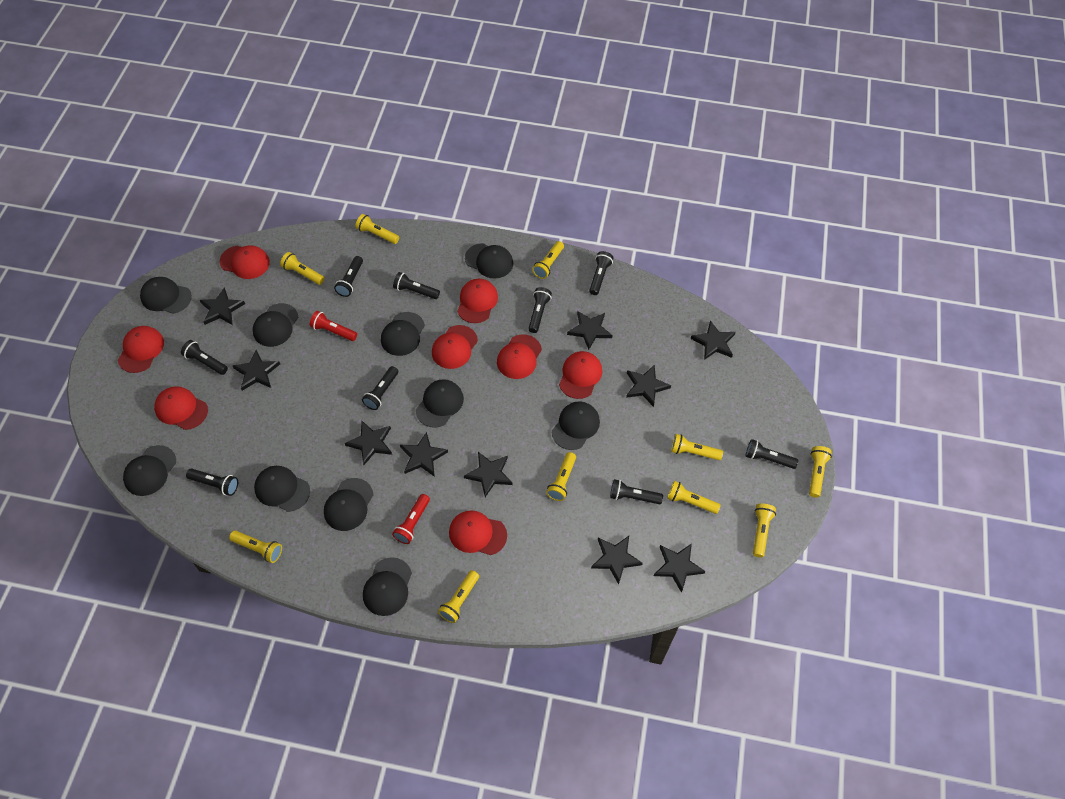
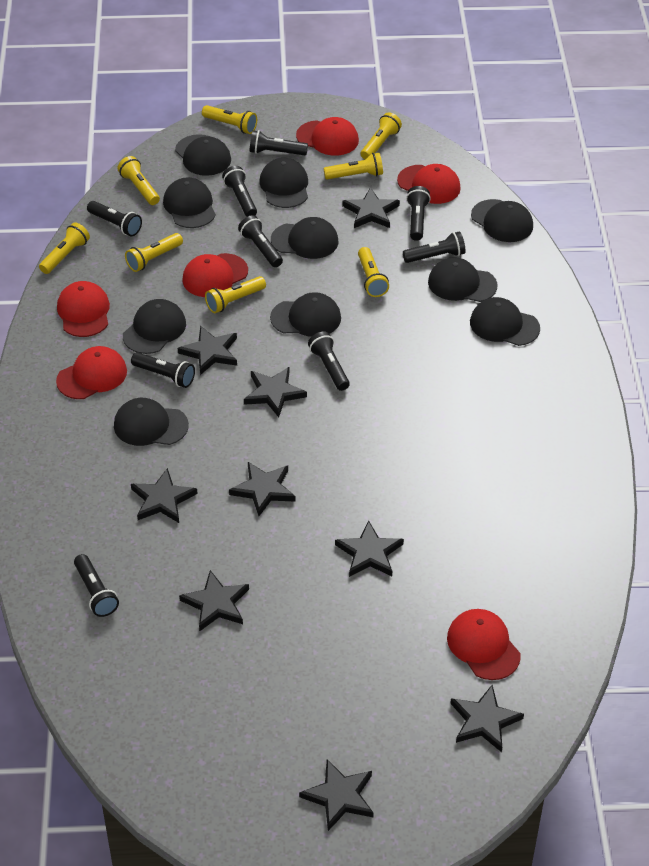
black star: [200,287,245,325] [232,350,280,391] [345,421,392,465] [400,432,448,477] [464,452,512,497] [567,311,612,350] [591,536,643,584] [626,365,671,407] [654,543,706,593] [691,320,736,360] = 10 -> [131,468,197,523] [178,326,237,375] [179,570,249,632] [229,462,296,516] [244,367,307,417] [299,759,374,831] [335,520,404,577] [342,187,400,228] [450,685,524,752] = 9
red cap: [118,326,164,373] [154,386,208,430] [220,245,270,279] [432,325,478,369] [449,510,507,555] [457,279,498,323] [497,334,542,379] [559,351,602,399] = 8 -> [56,346,127,399] [57,281,110,337] [182,253,248,297] [296,117,359,155] [397,164,461,204] [447,609,521,680] = 6
red flashlight: [310,311,357,341] [392,494,430,544] = 2 -> none = 0
yellow flashlight: [229,530,282,563] [280,252,324,285] [355,214,399,244] [438,570,479,623] [532,241,564,279] [546,452,576,501] [667,481,721,514] [671,434,723,460] [753,503,776,558] [809,446,832,498] = 10 -> [39,222,90,274] [117,156,160,205] [125,233,183,272] [202,105,257,134] [205,276,266,313] [324,153,383,179] [358,247,389,297] [361,112,402,159] = 8

